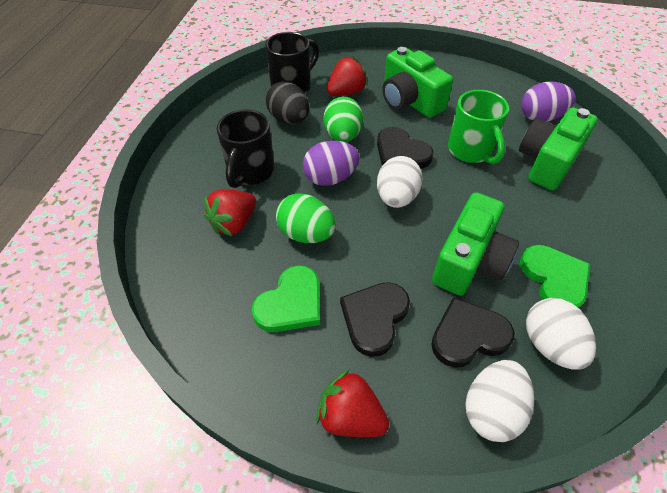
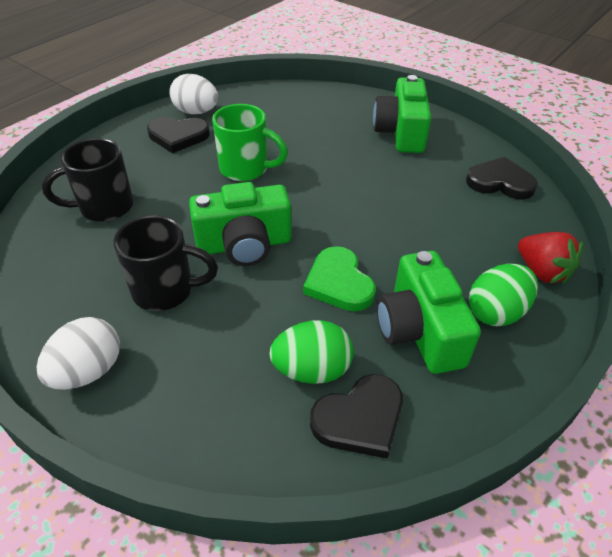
black egg: [266,81,309,124] = 1 -> none = 0
green heart: [252,265,320,332] [520,245,590,308] = 2 -> [303,246,376,311] = 1
purple egg: [303,141,360,186] [521,82,576,122] = 2 -> none = 0
red strawberry: [204,189,256,236] [316,369,389,437] [327,57,368,96] = 3 -> [518,232,583,284] = 1
white egg: [377,156,423,208] [465,360,534,442] [526,298,596,370] = 3 -> [36,317,120,390] [169,74,218,114] = 2

